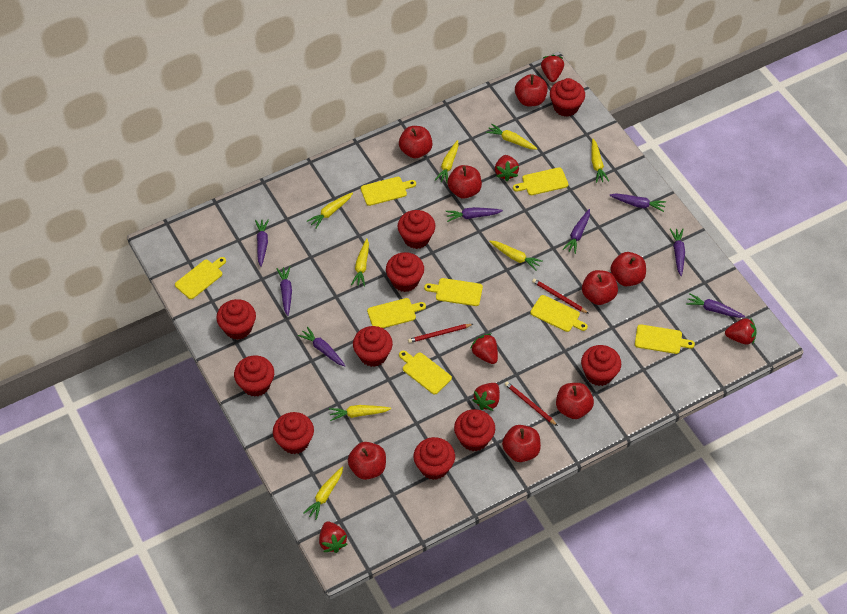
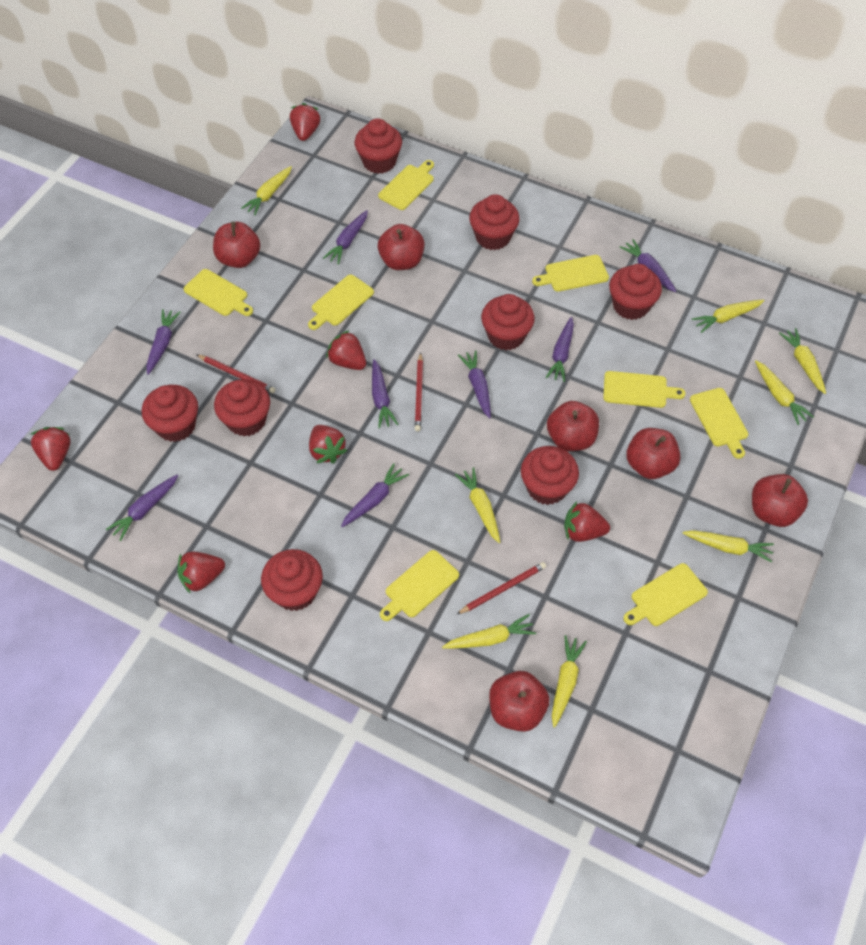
red apple: [348,442,386,480] [399,126,433,158] [447,165,482,199] [502,425,541,462] [515,74,548,106] [556,383,594,419] [582,270,618,305] [611,252,646,286] = 8 -> [213,222,260,268] [378,224,425,270] [489,671,549,732] [547,401,599,451] [626,428,680,479] [752,474,808,527] = 6
red cupcake: [216,299,256,340] [234,355,274,397] [273,412,314,454] [353,326,393,367] [386,252,424,292] [398,210,435,249] [414,437,455,480] [454,409,495,451] [550,78,585,117] [581,345,621,386] = 10 -> [142,385,198,442] [214,379,270,437] [261,549,323,611] [354,118,402,174] [469,194,520,250] [481,294,535,350] [521,446,579,505] [609,264,662,320] = 8

